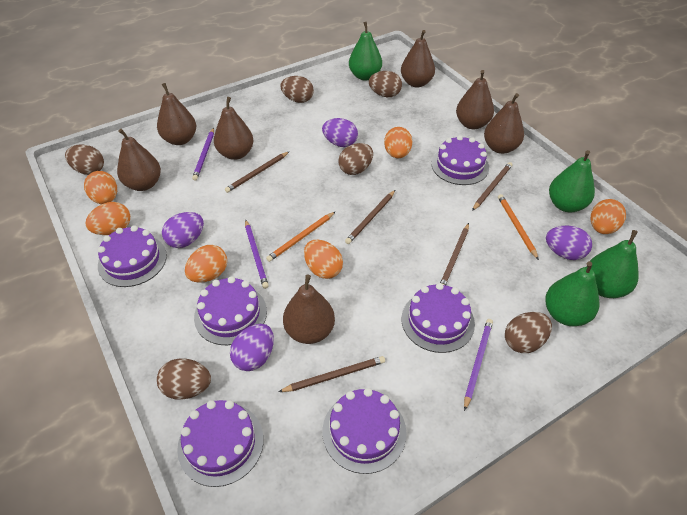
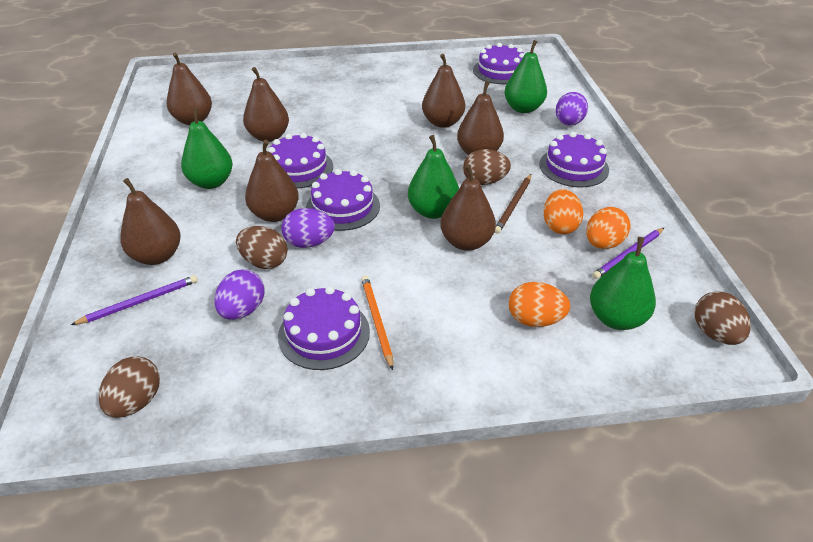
brown egg: [65,144,104,175] [157,359,211,400] [280,76,314,103] [338,143,373,175] [369,71,402,97] [505,312,552,353] = 6 -> [99,356,160,418] [236,226,288,269] [463,149,511,185] [695,291,751,345] = 4
brown pencil: [225,152,289,193] [278,356,385,392] [345,190,395,244] [440,223,469,285] [472,162,512,211] = 5 -> [495,174,531,234] = 1
orange egg: [84,171,117,204] [85,202,130,235] [185,245,227,283] [304,240,343,279] [384,127,412,158] [590,199,626,234] = 6 -> [509,282,571,327] [543,189,583,234] [586,207,630,249] = 3
orange pencil: [266,212,335,262] [498,194,539,260] = 2 -> [361,275,393,370] = 1
purple cake: [98,225,167,287] [177,400,264,487] [194,276,267,345] [322,388,406,474] [401,283,475,353] [431,135,489,185] = 6 -> [268,133,333,188] [278,286,370,370] [306,169,380,231] [473,43,525,84] [539,132,609,187] = 5
purple egg: [162,212,204,248] [230,324,274,371] [322,118,358,147] [546,226,592,260] = 4 -> [214,269,264,320] [281,208,335,248] [556,92,588,126] = 3
purple pencil: [192,128,214,180] [245,219,269,289] [464,319,493,411] = 3 -> [71,275,198,325] [592,228,664,279] = 2

